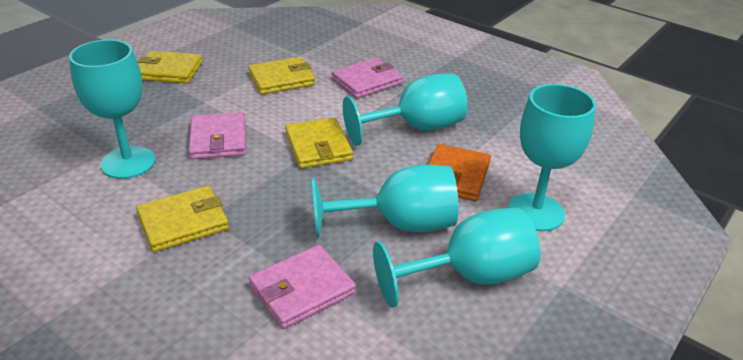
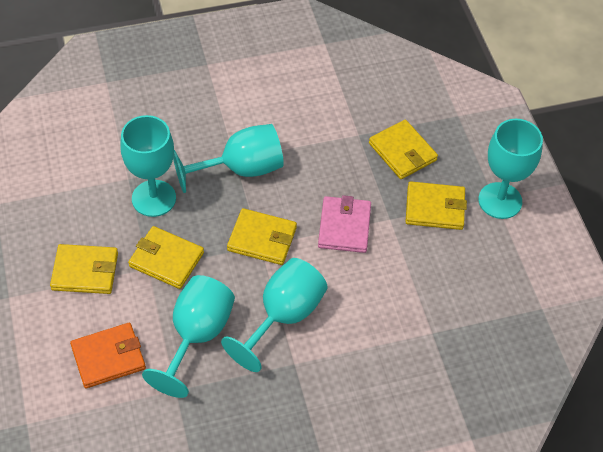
pink wallet: [189,112,246,159] [249,245,356,329] [332,58,403,98] = 3 -> [318,195,371,253] = 1
yellow wallet: [136,186,229,252] [137,51,202,83] [248,57,315,95] [285,118,353,169] = 4 -> [50,244,118,294] [128,226,204,289] [227,208,297,265] [369,120,438,179] [406,181,467,230] = 5

